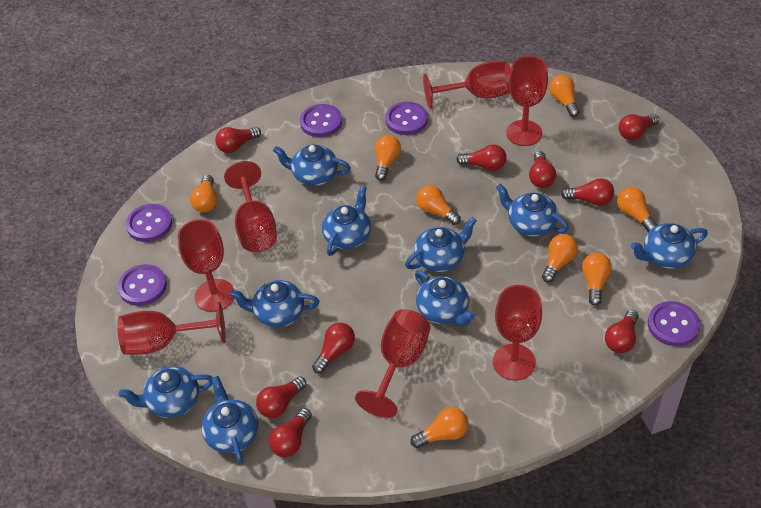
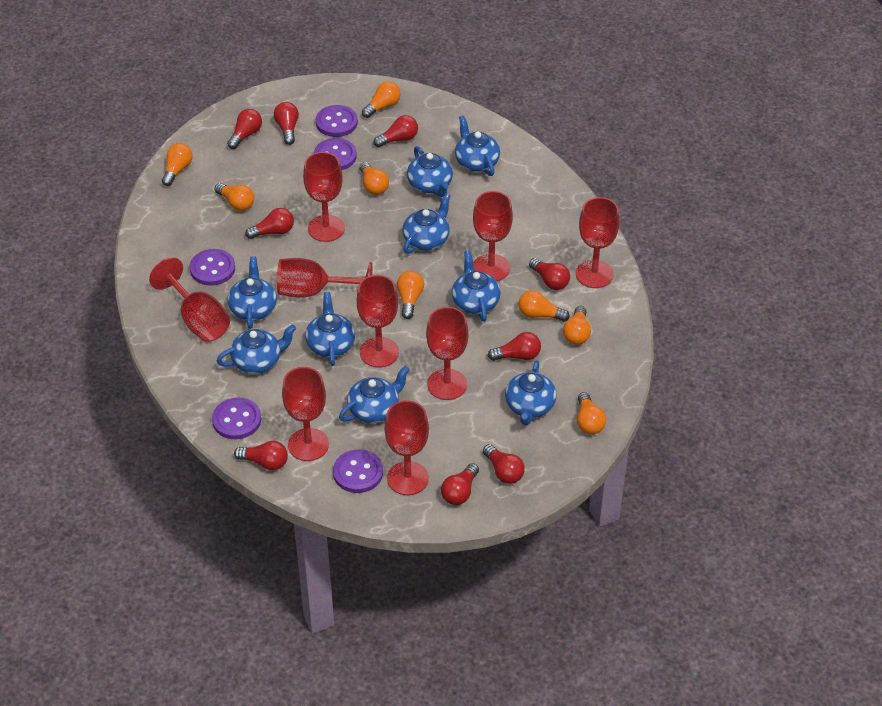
red goblet: [117,302,226,355] [178,219,234,312] [224,161,277,252] [355,309,431,418] [423,61,511,109] [493,285,542,380] [506,56,548,146] = 7 -> [149,257,230,342] [277,258,372,298] [282,367,329,461] [303,152,345,242] [357,275,399,367] [385,400,429,495] [426,307,469,400] [473,191,513,281] [576,197,619,288] = 9

